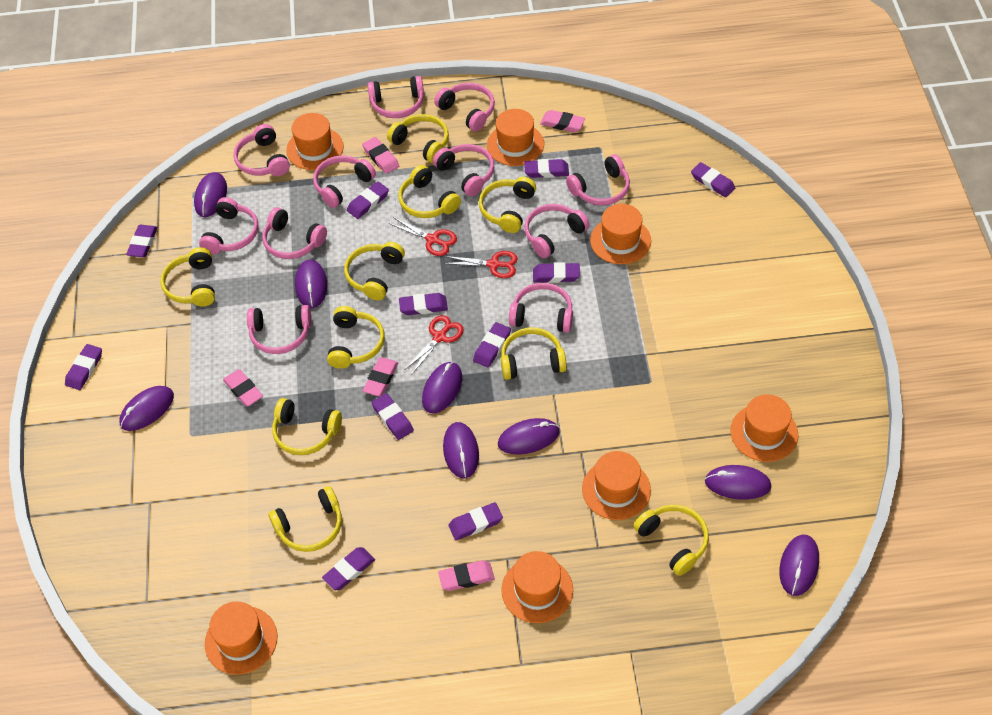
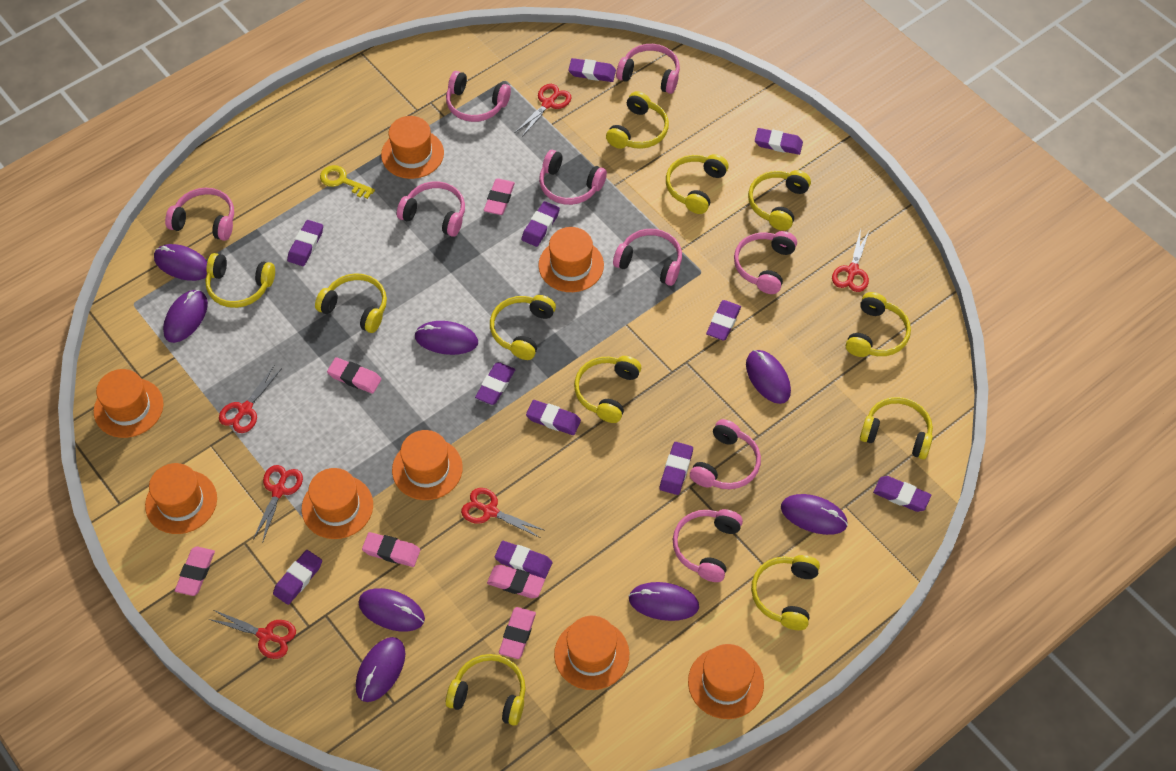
orange hat: [205,601,277,675] [286,113,344,170] [487,109,544,166] [501,551,573,623] [582,451,651,520] [590,204,651,264] [730,395,798,462] = 7 -> [94,369,163,438] [145,463,217,534] [302,468,373,539] [381,116,444,179] [392,430,463,500] [538,227,604,292] [554,616,629,690] [688,644,764,719] = 8
pink eraser: [223,369,263,406] [362,137,399,174] [363,357,398,396] [438,560,495,591] [540,110,585,132] = 5 -> [175,546,215,596] [327,357,382,394] [362,532,420,567] [484,179,515,215] [487,565,545,598] [499,607,536,659] = 6
pink headphones: [199,197,259,254] [234,124,290,176] [247,305,311,354] [262,207,327,259] [313,155,376,208] [367,76,424,118] [433,144,494,196] [434,83,495,131] [509,283,573,333] [524,204,590,258] [566,154,630,206] = 11 -> [165,188,234,241] [397,181,465,237] [446,71,511,122] [539,150,607,205] [613,229,682,286] [616,44,680,94] [673,509,743,582] [690,419,761,489] [734,231,797,294] = 9
red scissors: [389,217,457,256] [405,315,464,374] [443,251,518,278] = 3 -> [209,610,296,659] [219,366,282,433] [253,465,303,543] [461,488,544,538] [516,84,572,137] [832,229,869,292] = 6
yellow headphones: [160,247,215,307] [269,486,342,552] [272,398,342,455] [327,306,385,369] [344,242,405,300] [387,114,449,163] [399,165,461,218] [479,177,536,233] [501,327,567,380] [633,505,709,576] = 10 -> [205,253,275,308] [315,273,387,333] [446,654,526,726] [490,295,556,360] [574,356,641,423] [606,91,669,149] [666,154,729,214] [748,170,811,231] [751,555,820,630] [846,292,911,357] [860,397,933,459] = 11
yellow key: none = 0 -> [320,165,375,199] = 1

